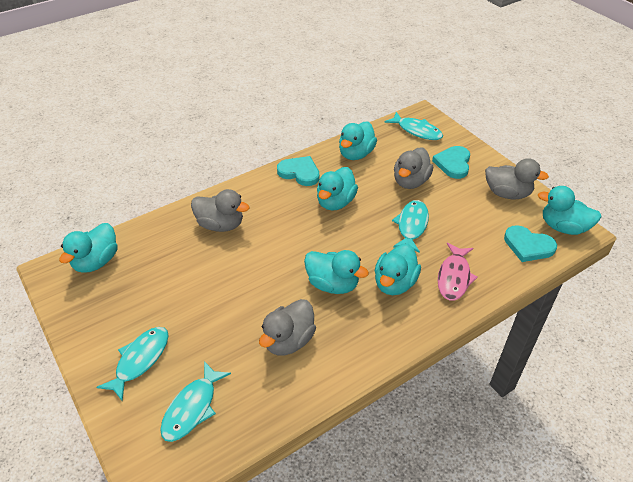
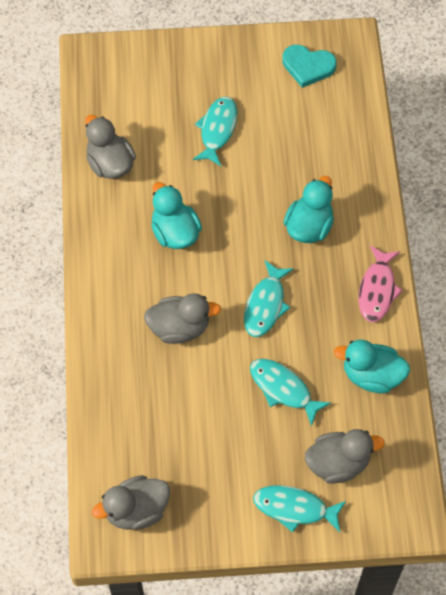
turquoise duck: [59,223,118,273] [304,250,369,294] [317,167,358,211] [339,121,377,160] [375,244,421,295] [538,186,602,235] = 6 -> [151,182,202,249] [283,176,334,243] [334,340,410,393] = 3
turquoise heart: [277,156,320,186] [432,146,470,179] [504,225,557,262] = 3 -> [282,45,337,88] = 1

